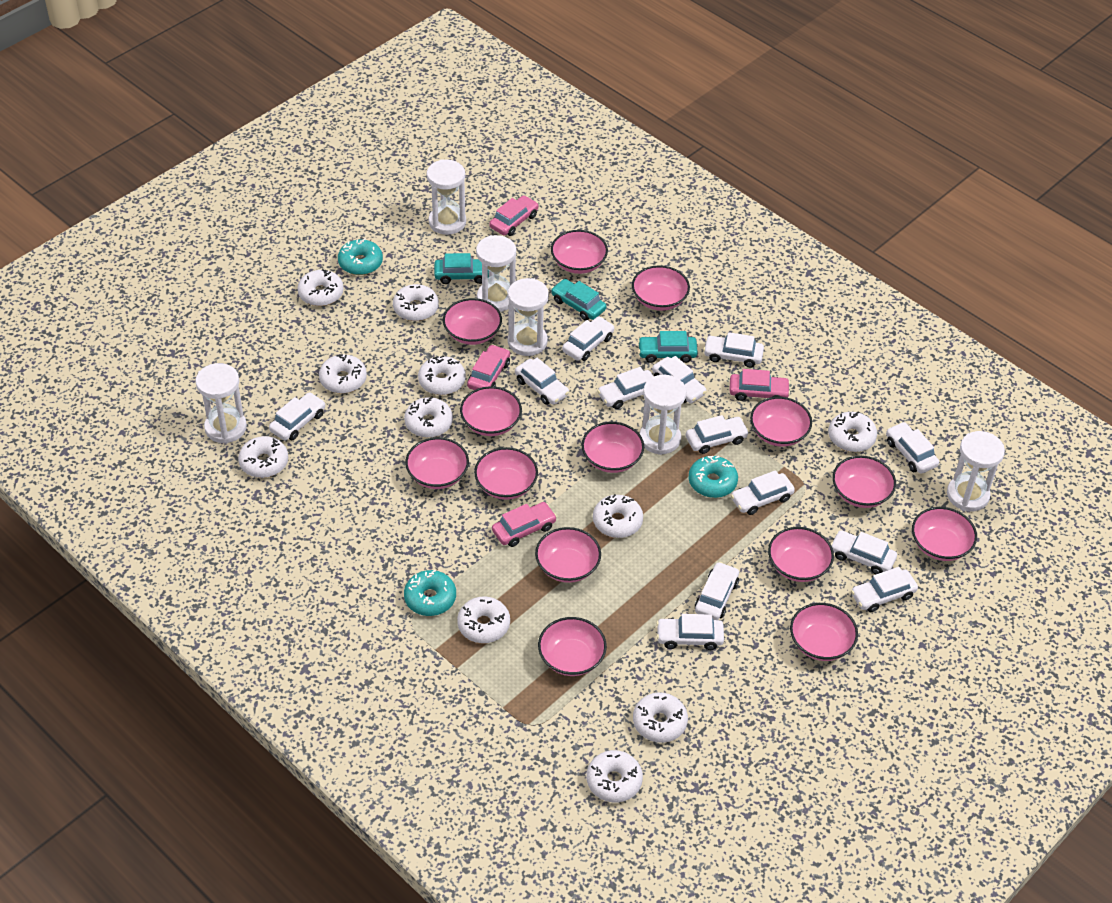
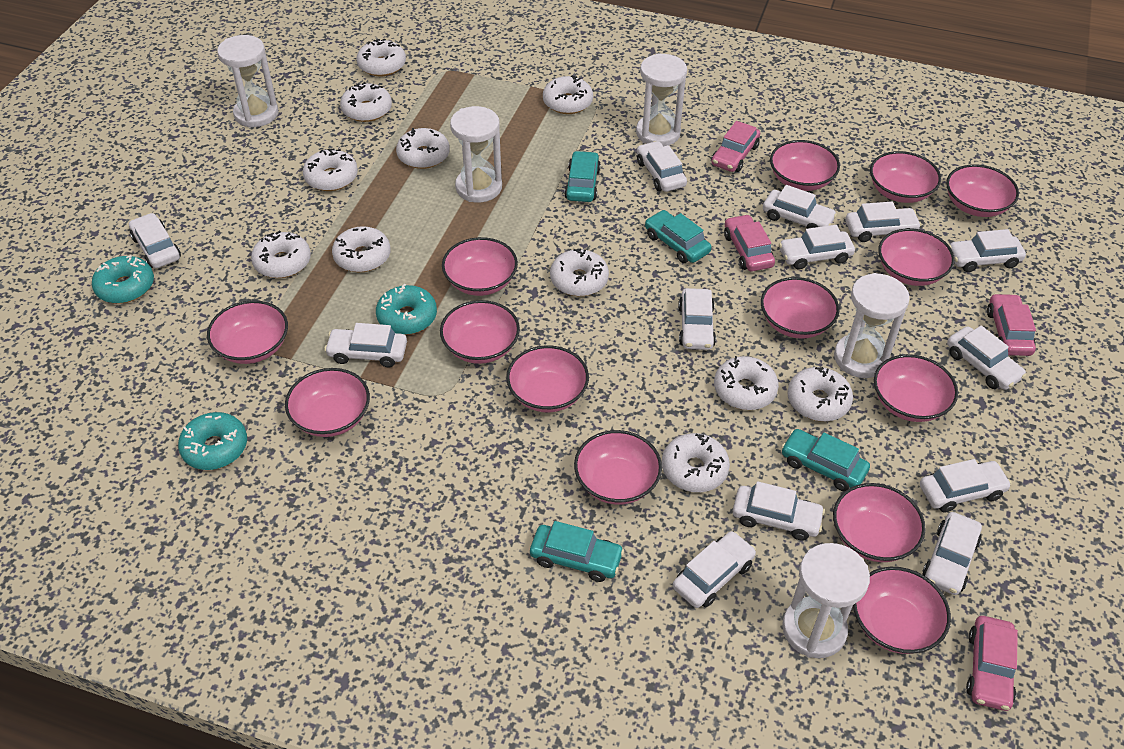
turquoise car: [434,253,489,284] [551,279,606,321] [638,331,698,363] = 3 -> [530,521,624,582] [564,151,601,202] [645,210,712,263] [781,429,870,491] = 4
white hourglass: [195,363,247,444] [427,159,466,235] [476,235,516,312] [508,278,549,356] [640,375,686,455] [947,431,1005,511] = 6 -> [217,35,278,128] [450,106,502,202] [636,53,687,146] [782,543,870,658] [834,273,910,378] = 5

